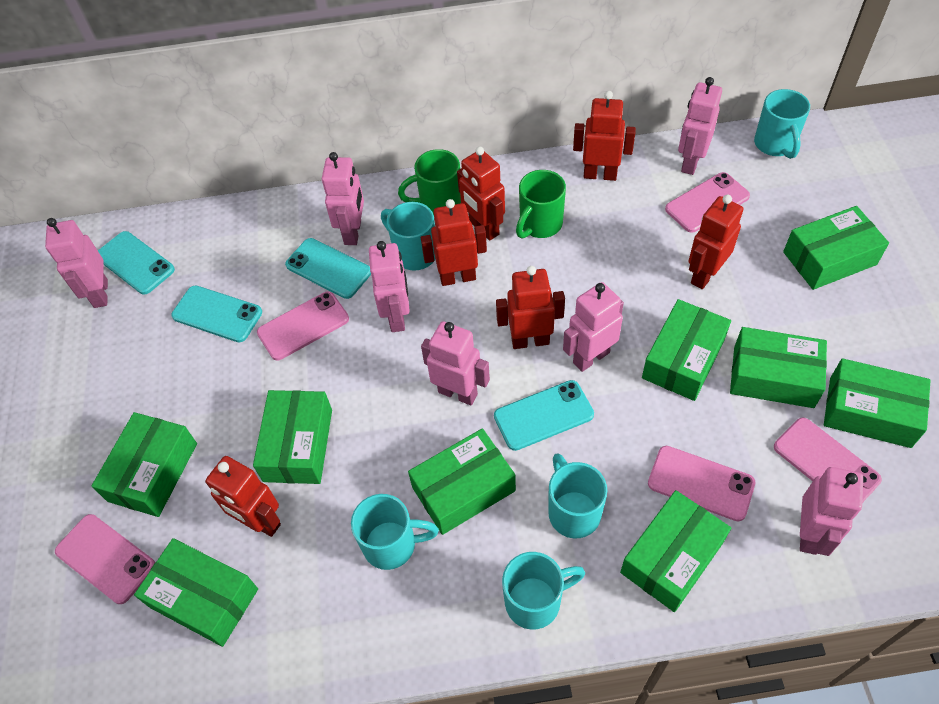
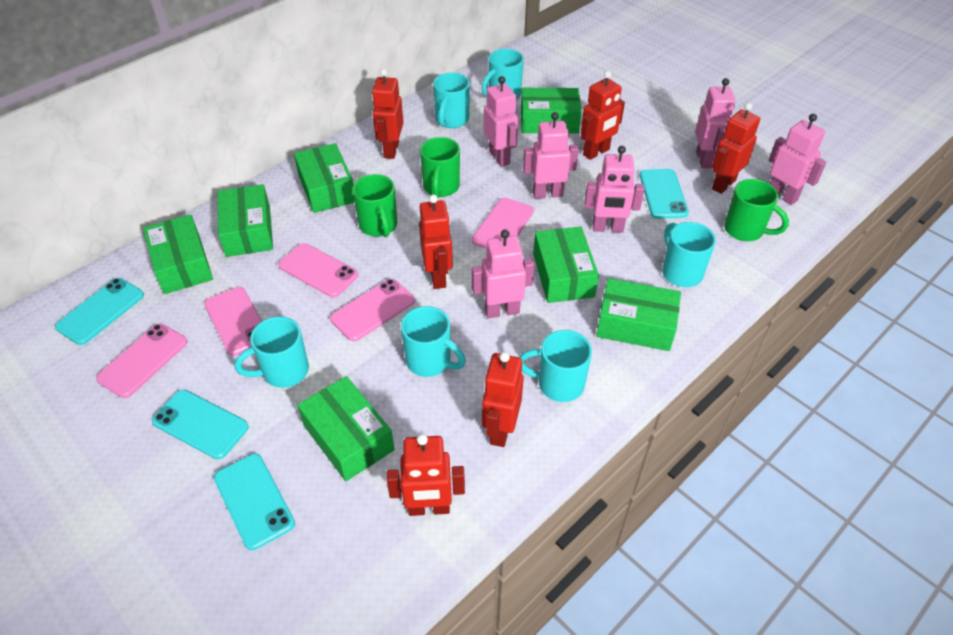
green box: [92,412,197,517] [134,538,258,647] [253,390,332,484] [408,428,516,535] [620,490,731,612] [642,299,731,401] [730,327,827,408] [783,206,889,290] [824,358,931,448] = 9 -> [143,214,213,294] [218,184,273,257] [294,143,355,213] [297,376,395,481] [521,88,582,134] [533,227,599,303] [596,278,681,351] = 7
green mug: [398,149,461,215] [516,170,566,239] = 2 -> [352,174,397,237] [420,137,460,197] [724,179,789,241] = 3
pink robot: [45,218,108,308] [322,152,364,245] [369,241,410,332] [421,321,490,405] [563,282,624,372] [678,77,722,175] [800,467,863,556] = 7 -> [472,229,534,318] [484,76,518,167] [523,112,579,199] [584,146,645,233] [695,78,736,168] [769,114,827,205] = 6
turquoise mug: [351,494,439,570] [381,202,435,270] [502,552,585,630] [548,453,607,538] [754,89,810,159] = 5 -> [235,316,309,388] [401,306,466,377] [433,73,470,128] [482,49,524,99] [519,330,592,402] [662,222,716,287] = 6

